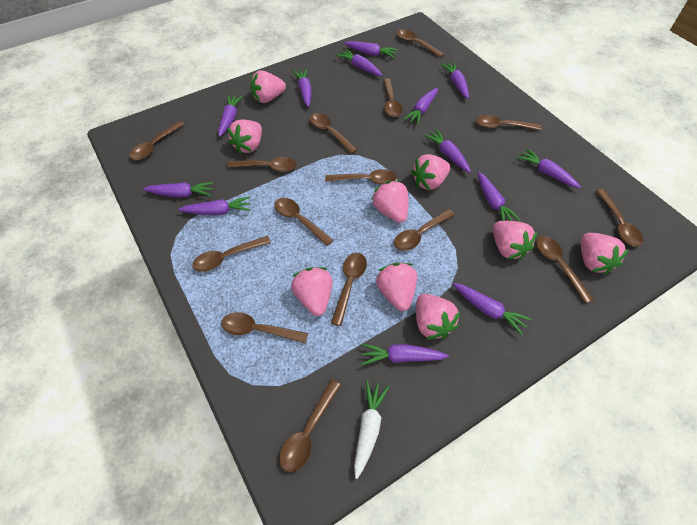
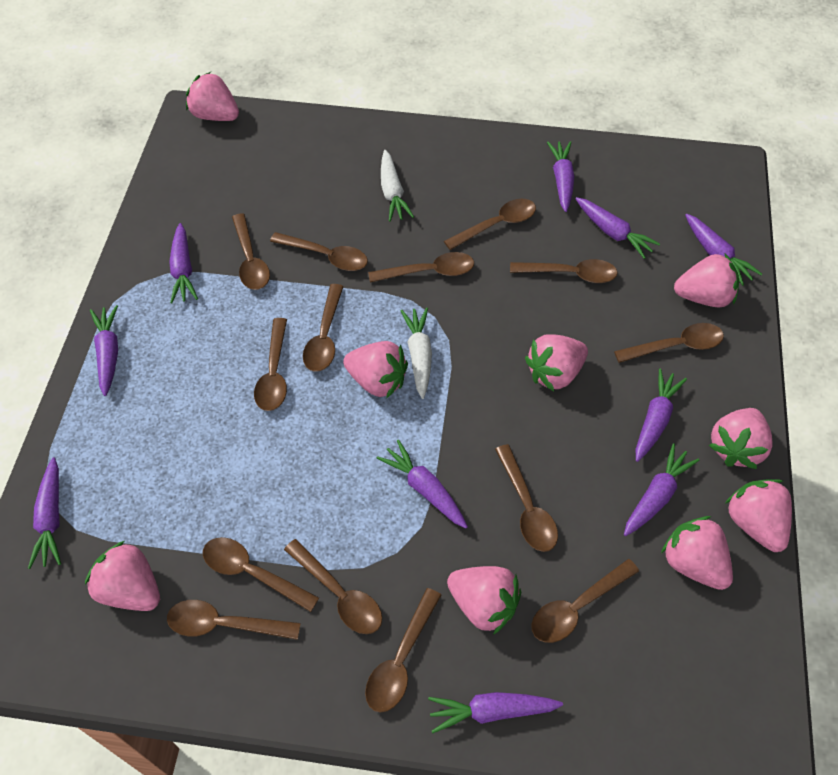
brown spoon: [129,121,185,160] [192,236,271,272] [221,312,308,343] [227,157,297,172] [274,198,334,246] [279,380,341,472] [310,113,357,154] [325,169,397,185] [331,253,367,326] [383,78,402,117] [394,209,455,251] [397,29,444,57] [476,115,542,130] [536,236,594,303] [596,189,643,247] = 15 -> [167,600,301,640] [203,537,319,612] [232,213,270,290] [254,318,287,411] [270,232,368,271] [284,539,382,634] [303,284,344,372] [365,588,441,712] [368,252,474,283] [444,199,536,250] [495,444,558,552] [510,259,618,283] [531,559,639,643] [614,323,724,363] = 14
purple carrot: [143,182,214,197] [178,197,251,215] [218,95,243,137] [293,69,311,107] [336,49,382,76] [344,41,398,58] [361,343,449,365] [404,88,438,125] [424,129,471,173] [441,62,469,99] [453,283,531,335] [478,172,521,221] [517,148,581,188] = 13 -> [28,457,61,569] [90,305,118,396] [169,223,198,303] [377,440,468,528] [428,692,563,733] [547,141,574,212] [576,197,660,259] [624,443,700,536] [636,368,687,462] [685,214,762,286] = 10
white carrot: [354,380,390,479] = 1 -> [381,150,414,222] [401,308,432,399] = 2

